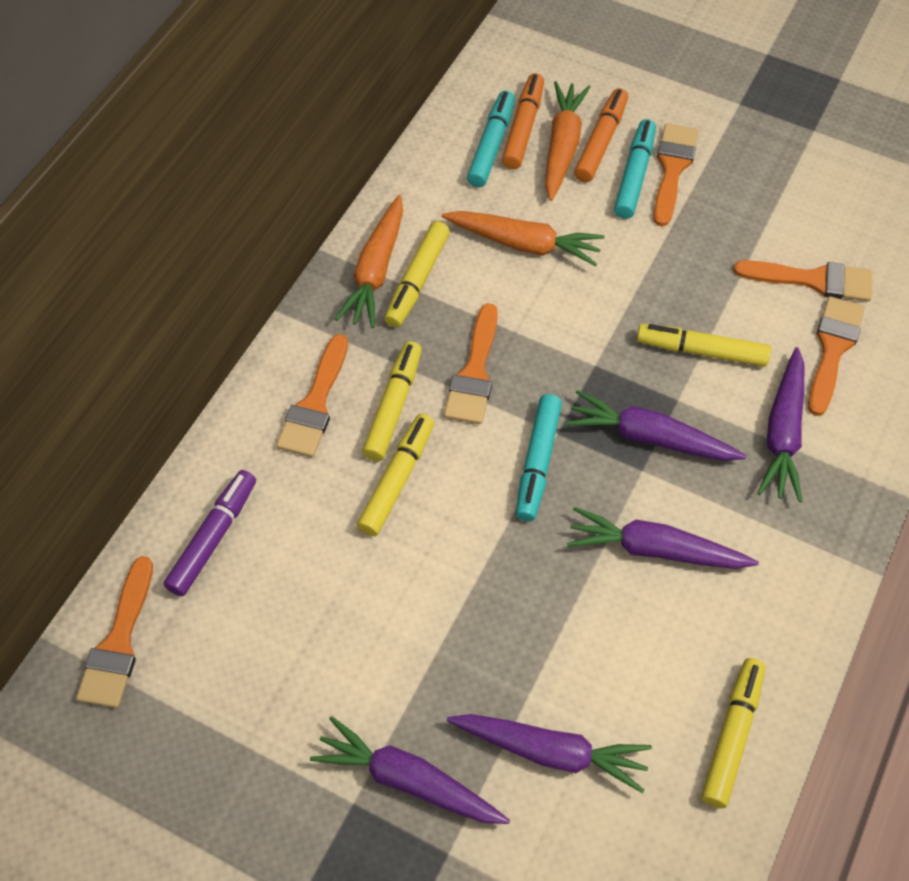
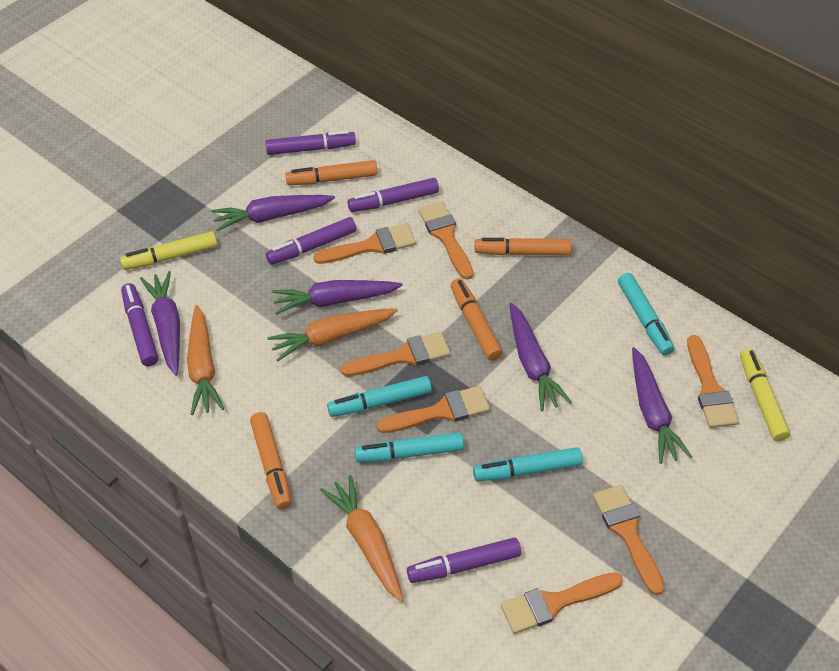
orange brush: [76,556,153,708] [276,334,348,457] [444,303,498,424] [653,123,699,227] [733,260,872,302] [808,296,865,416] = 6 -> [313,224,416,264] [341,332,451,376] [377,386,490,433] [418,202,473,280] [501,572,623,634] [593,485,665,595] [687,335,739,428] = 7
orange marker: [502,73,544,169] [574,88,628,182] = 2 -> [250,412,292,509] [285,160,378,185] [450,278,503,361] [475,237,571,255] = 4
purple marker: [164,470,256,596] = 1 -> [121,283,159,366] [266,130,356,155] [266,217,357,265] [348,178,439,212] [407,538,521,583] = 5
turquoise marker: [467,91,515,188] [516,394,562,521] [614,119,656,219] = 3 -> [327,376,432,417] [355,432,464,462] [473,447,583,482] [618,273,674,355] = 4
yellow marker: [357,414,434,536] [362,341,422,461] [384,221,450,328] [637,324,771,367] [702,658,765,808] = 5 -> [120,231,217,270] [740,348,790,441] = 2

